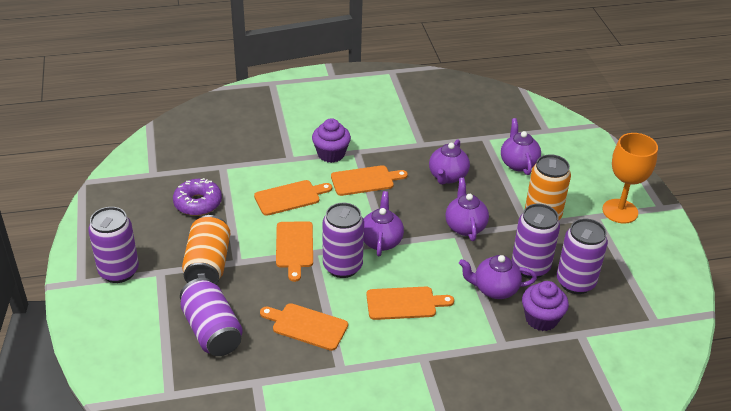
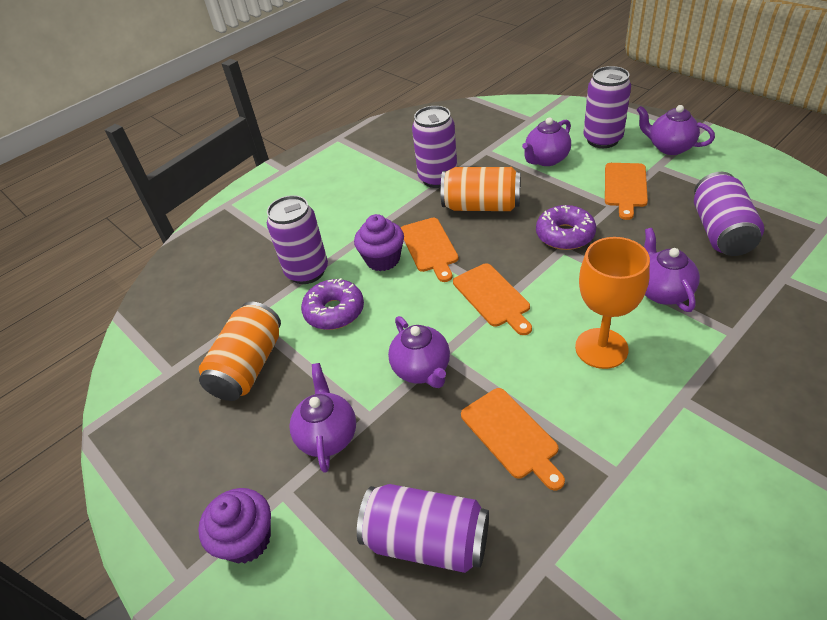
orange cutting board: [254,180,332,216] [260,303,348,351] [276,221,313,282] [331,165,408,196] [366,287,454,320] = 5 -> [401,218,458,282] [453,263,532,335] [461,388,565,491] [605,163,648,220] = 4
purple donut: [173,178,222,216] = 1 -> [301,278,364,330] [536,205,596,250] = 2

